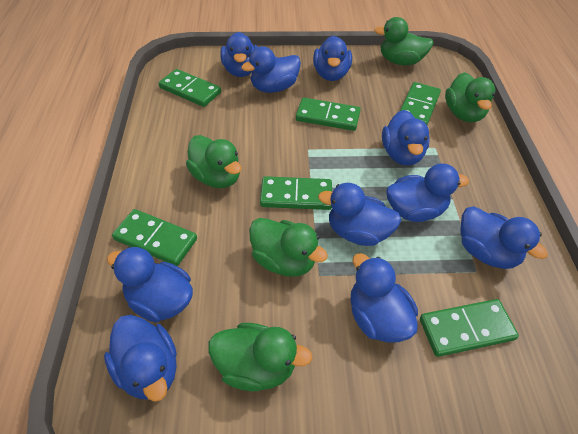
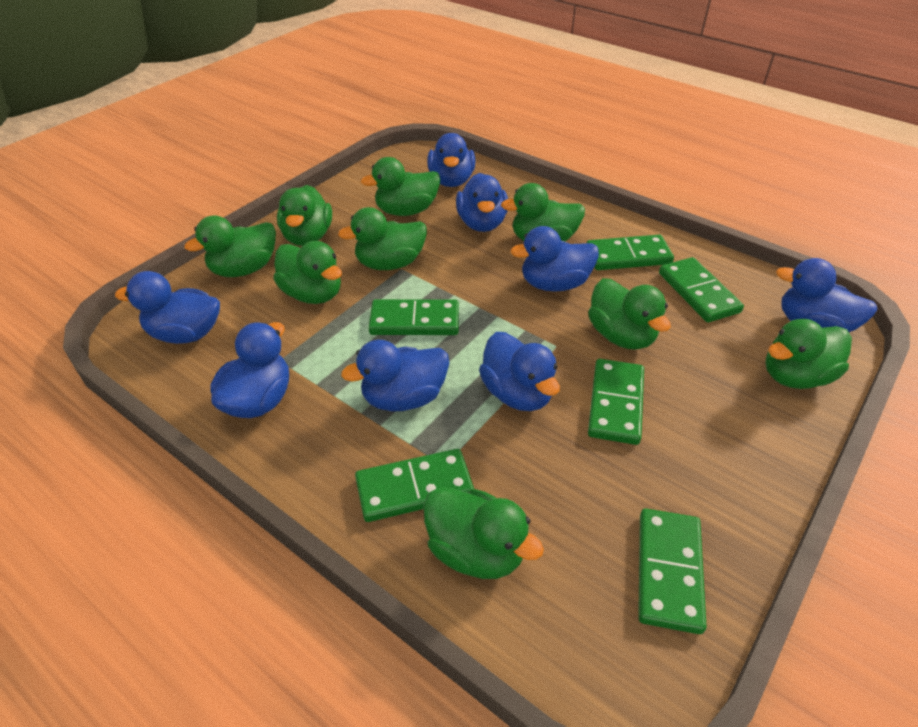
blue duck: [104,315,177,402] [107,247,193,322] [220,32,257,77] [241,46,301,93] [313,36,352,81] [318,183,402,246] [350,253,418,343] [382,110,430,166] [386,164,469,222] [460,206,548,269] = 10 -> [115,271,220,344] [210,322,289,418] [341,340,449,412] [427,133,476,187] [456,173,508,232] [479,332,560,411] [510,226,599,292] [776,258,878,332] = 8
green duck: [186,135,241,188] [208,323,313,391] [249,218,328,277] [374,17,434,65] [445,72,495,123] = 5 -> [184,215,276,277] [273,241,342,304] [277,185,332,246] [338,207,427,270] [361,157,440,216] [423,487,544,579] [501,183,585,242] [588,278,671,350] [765,319,852,389] = 9

